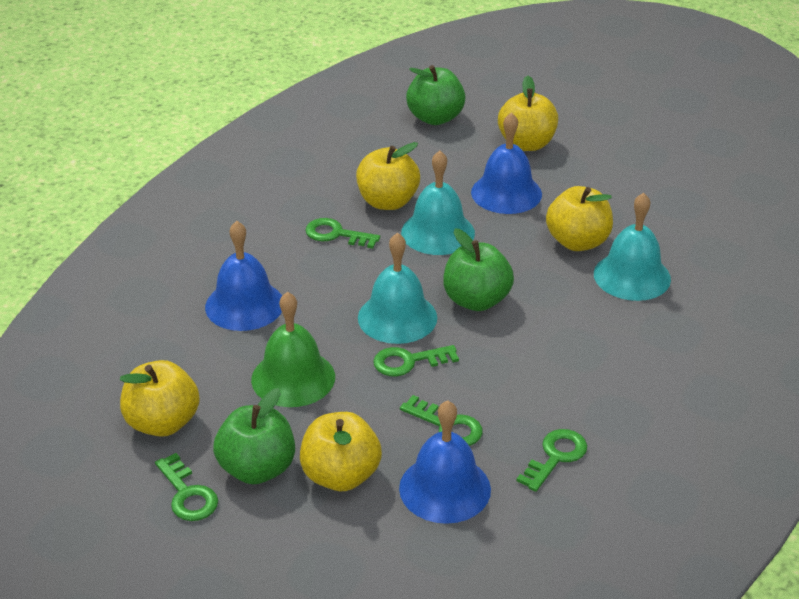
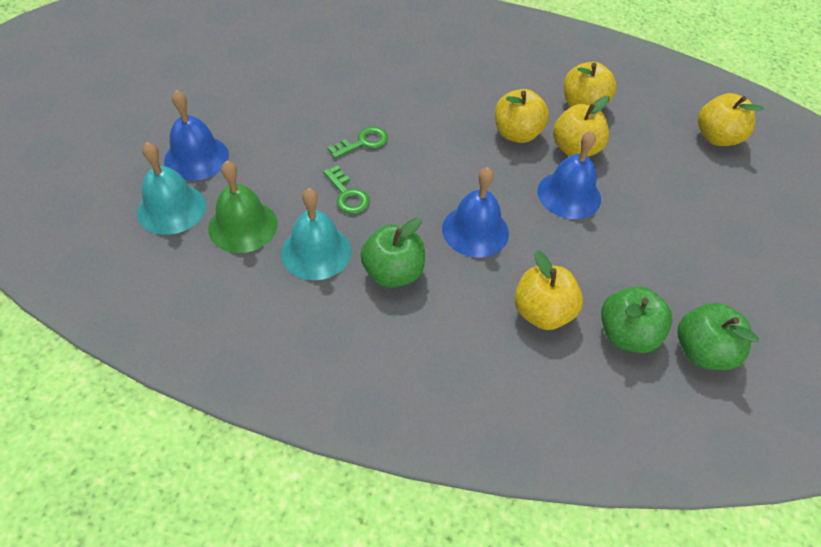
green key: [155,453,218,521] [305,218,380,249] [373,345,459,377] [400,395,483,446] [516,429,587,492] = 5 -> [323,165,370,214] [327,127,388,159] = 2
turquoise bell: [358,233,437,344] [401,151,475,255] [594,193,671,301] = 3 -> [137,142,206,235] [281,188,351,280] = 2

